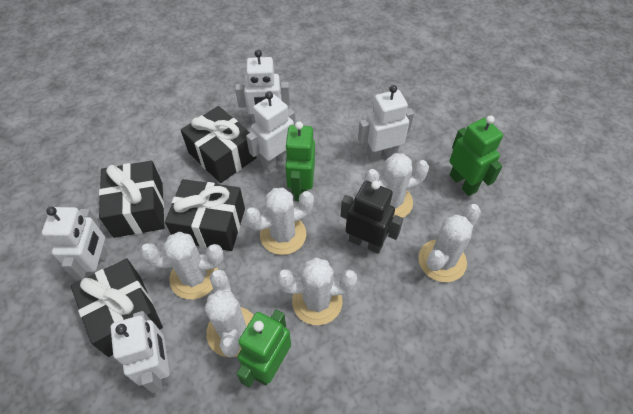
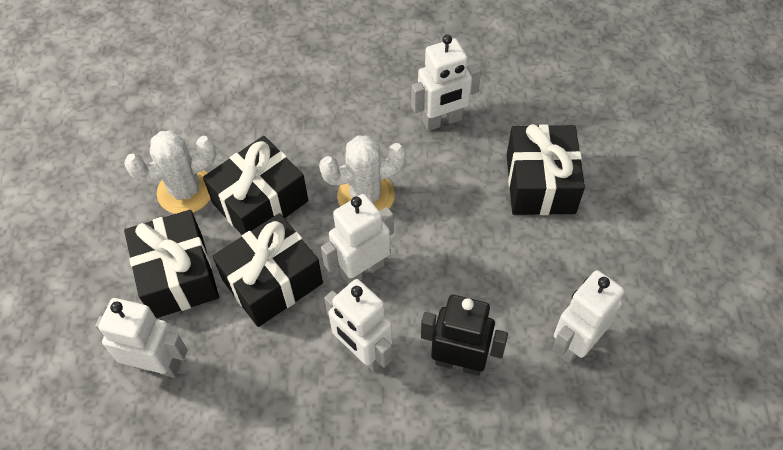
green robot: [237,310,291,388] [285,121,315,201] [449,116,503,196] = 3 -> none = 0
white cactus: [140,232,224,299] [204,269,254,357] [244,188,314,255] [276,257,357,325] [364,153,429,218] [419,204,481,282] = 6 -> [124,131,217,214] [319,135,406,211] = 2

